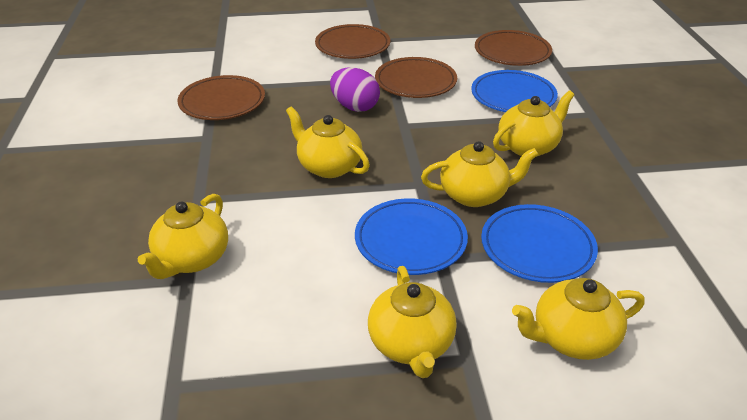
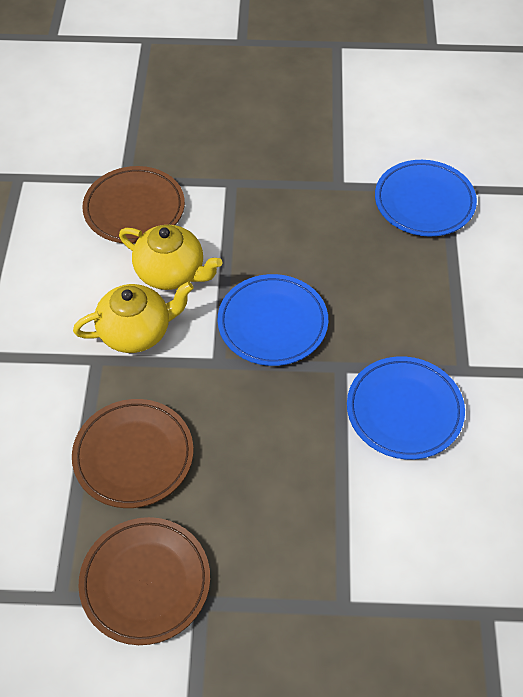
brown plate: [177,75,265,120] [315,24,390,59] [375,57,457,98] [475,30,552,66] = 4 -> [72,399,193,508] [78,517,210,645] [82,166,185,244] = 3
purple egg: [330,67,380,112] = 1 -> none = 0
yellow teapot: [138,194,228,279] [286,106,370,178] [368,266,457,378] [421,141,539,207] [493,91,574,157] [512,278,644,360] = 6 -> [73,282,194,353] [119,225,222,290] = 2

